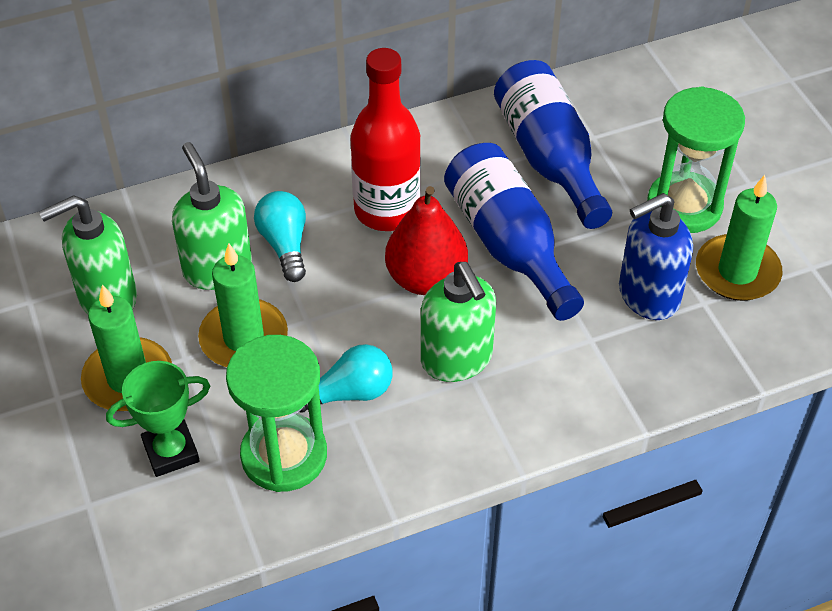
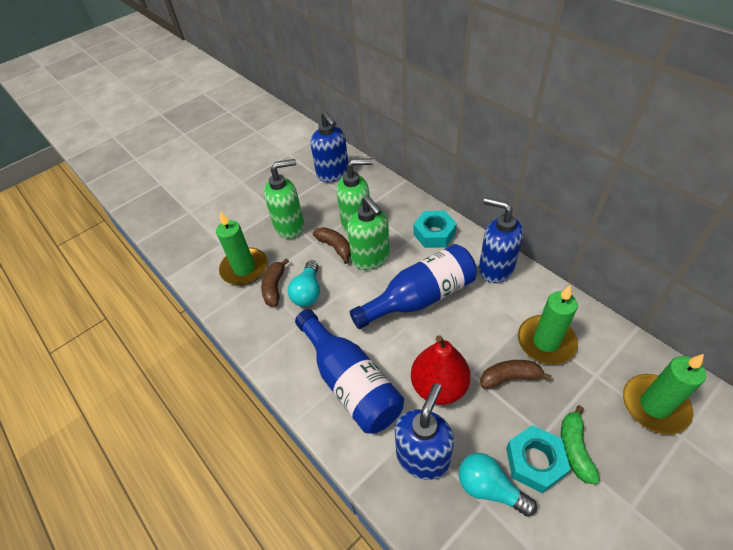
blue soap dispenser: [619,193,693,320] = 1 -> [310,111,348,182] [395,383,454,480] [479,197,523,283] = 3
brown banana: none = 0 -> [261,258,289,306] [313,227,351,264] [480,360,552,389] = 3
green banana: none = 0 -> [561,405,600,484] = 1
green hourglass: [226,335,327,492] [647,86,745,233] = 2 -> none = 0
green trophy: [106,361,210,477] = 1 -> none = 0
red bottle: [351,48,421,231] = 1 -> none = 0
turquoise nut: none = 0 -> [413,211,457,248] [506,425,571,493] = 2

